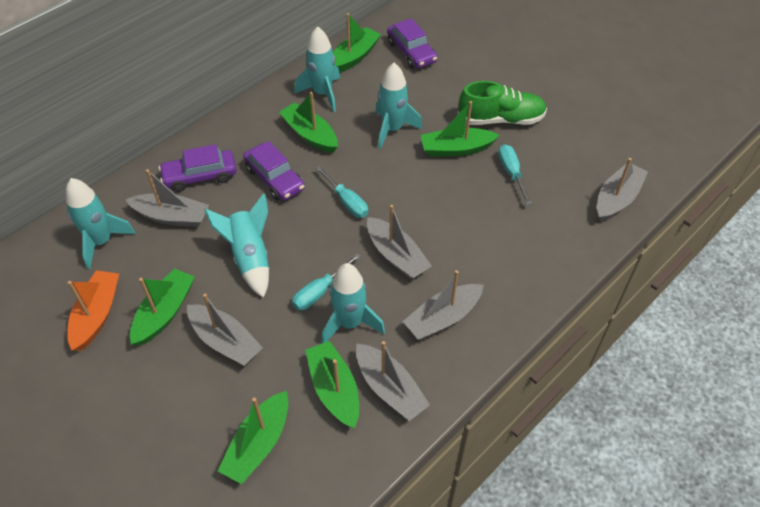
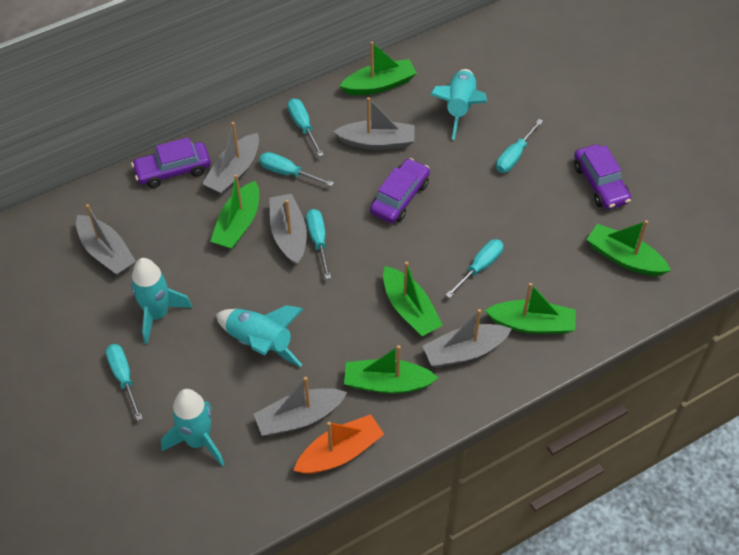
green shoe: [458,81,547,125] = 1 -> none = 0
turquoise rocket: [66,178,135,269] [205,193,269,298] [294,26,340,112] [321,263,385,344] [375,63,422,149] = 5 -> [131,258,193,344] [161,389,224,466] [216,305,303,367] [430,69,487,140] = 4
turquoise screwdriver: [292,253,361,310] [316,166,368,218] [498,144,532,205] = 3 -> [106,344,143,421] [259,152,334,187] [288,98,324,157] [306,209,331,279] [446,239,503,298] [496,119,543,173] = 6

